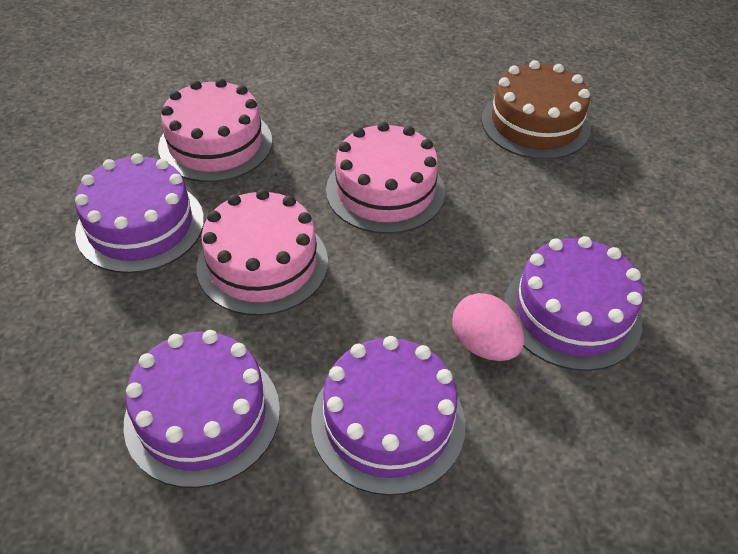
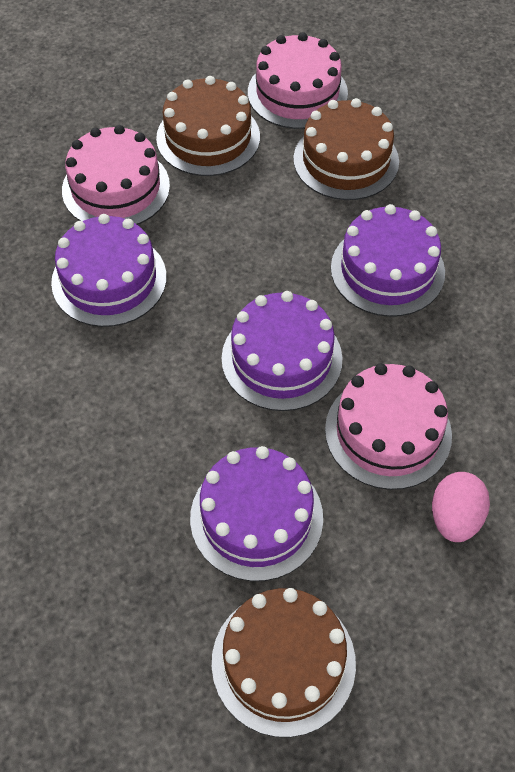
brown cake: [482,60,591,160] = 1 -> [156,76,260,176] [212,588,356,737] [293,98,399,200] = 3

